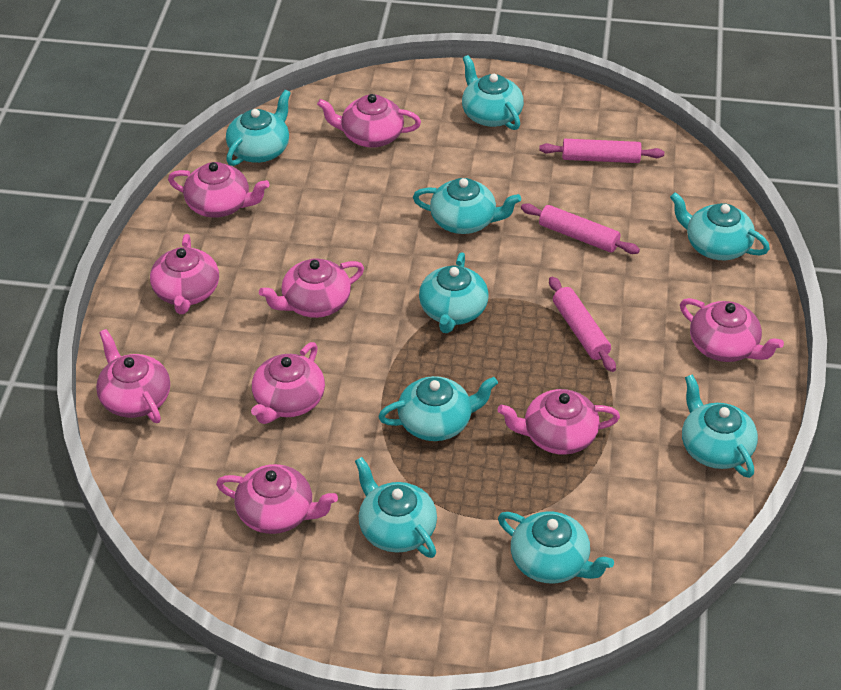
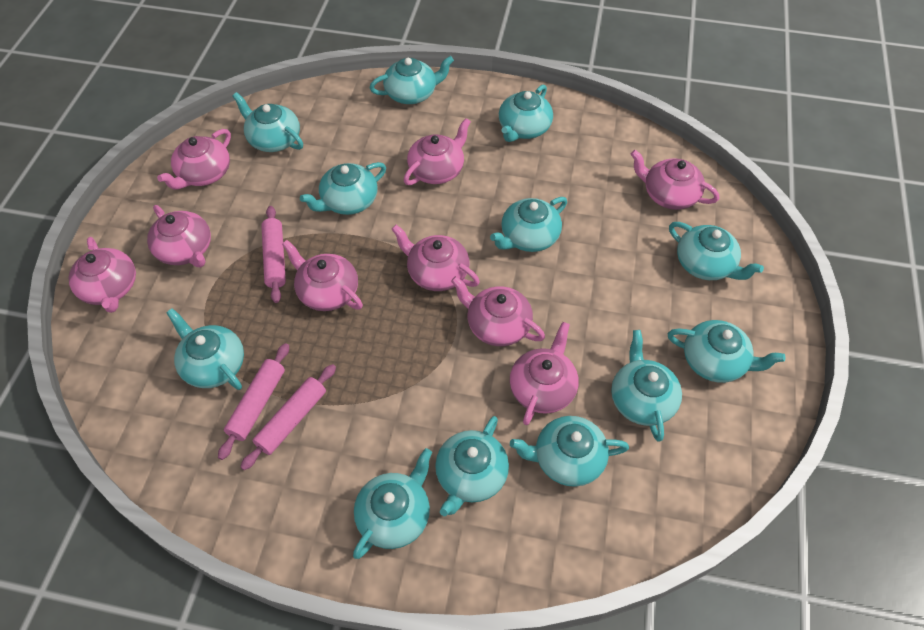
turquoise teapot: [226,90,291,166] [355,457,437,558] [378,376,498,441] [413,178,521,234] [419,252,489,333] [462,55,524,130] [498,511,614,584] [670,192,770,260] [682,374,758,478] = 9 -> [166,308,244,390] [232,92,303,152] [300,162,386,215] [353,448,432,559] [370,56,454,104] [435,416,509,516] [490,197,567,252] [499,85,553,142] [510,416,629,487] [611,330,682,442] [668,320,785,383] [669,222,764,280] = 12

